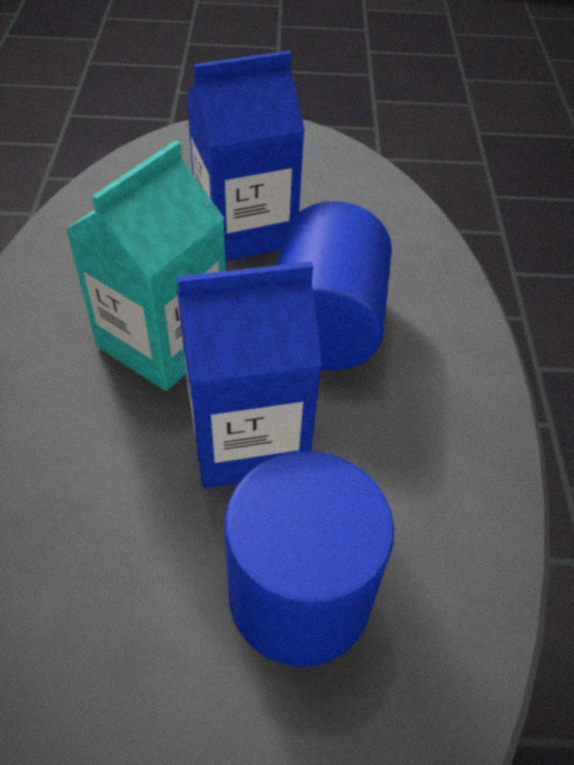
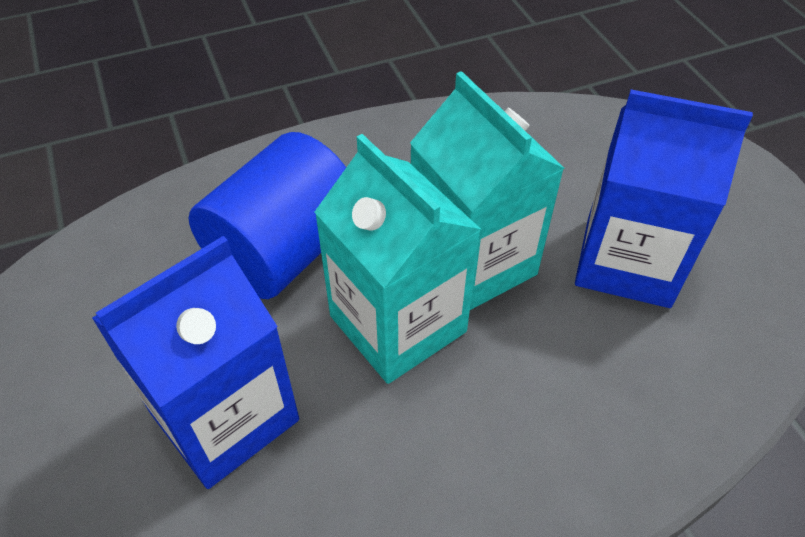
blue cylinder: [224,451,394,667] [277,201,392,370] = 2 -> [188,132,346,299] = 1
turquoise carton: [65,140,226,391] = 1 -> [315,134,481,384] [410,71,564,310] = 2

